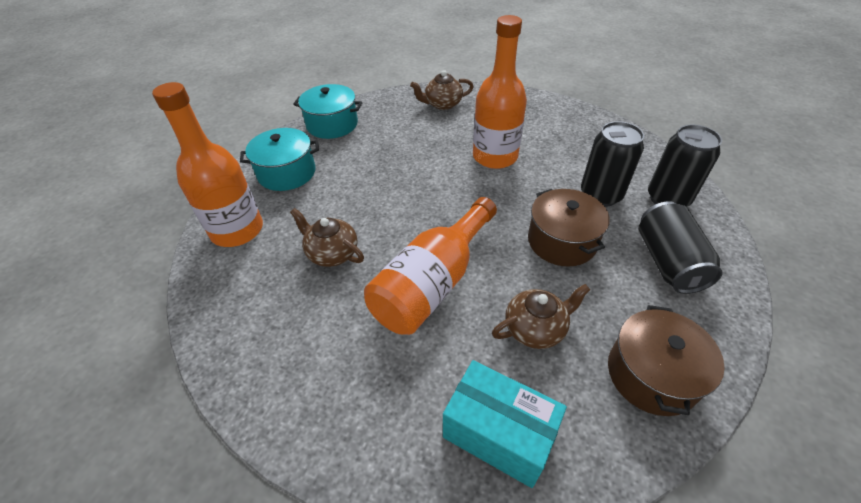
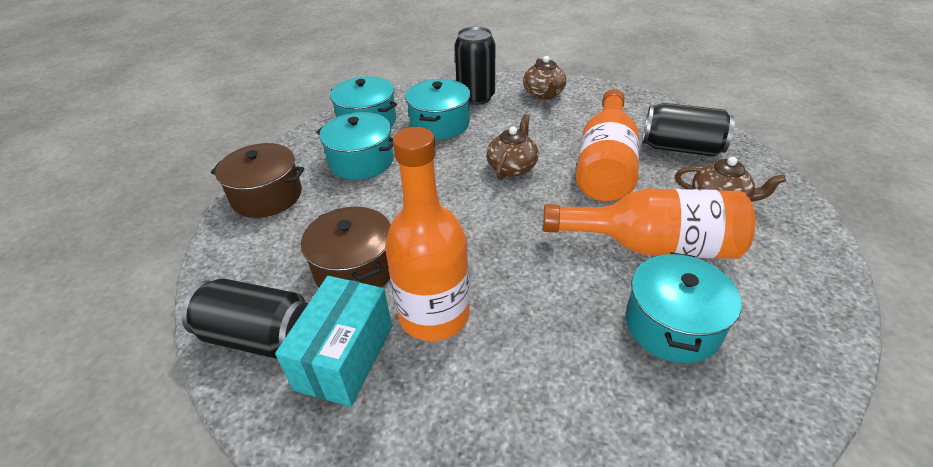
turquoise pot: [240,128,319,191] [293,84,362,139] = 2 -> [316,112,394,180] [330,76,397,126] [405,79,471,140] [626,252,742,363] = 4

